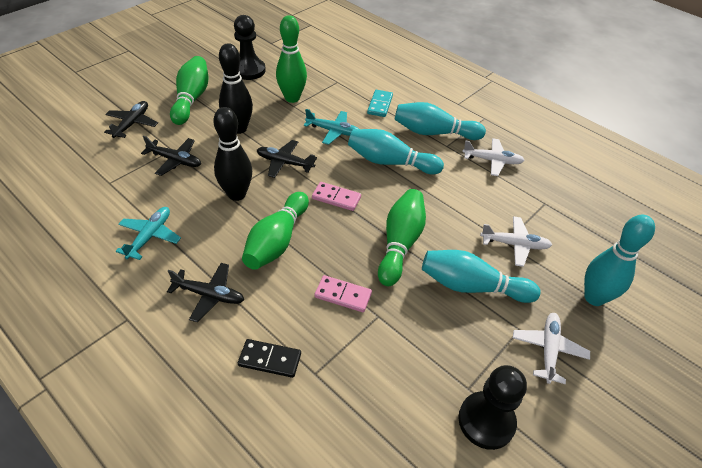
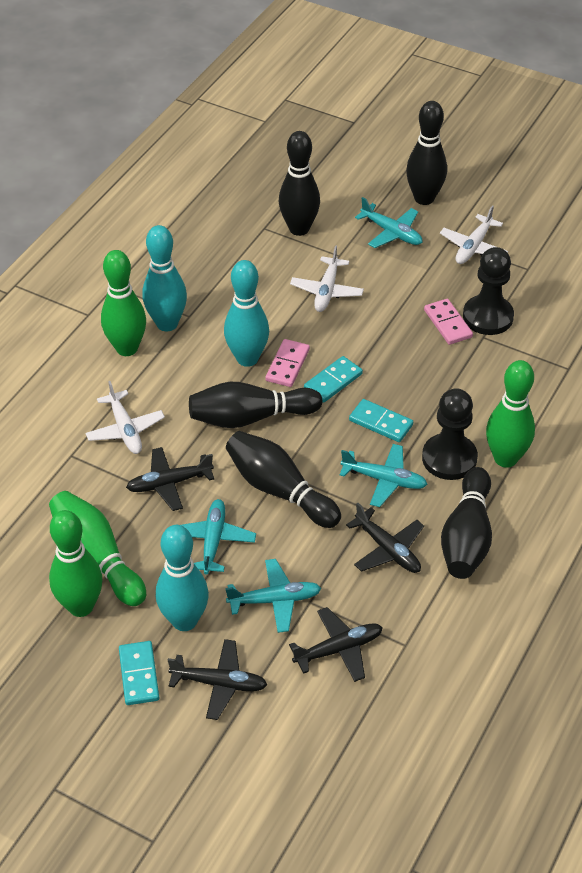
black bowling pin: [213,107,252,201] [219,43,253,134] = 2 -> [189,382,323,428] [226,431,341,528] [279,131,320,236] [406,101,447,205] [441,467,492,579] = 5
black domino: [238,339,301,378] = 1 -> none = 0
turquoise bowling pin: [348,129,444,174] [394,102,486,140] [422,250,541,303] [584,215,655,306] = 4 -> [142,225,187,331] [156,525,209,631] [224,260,269,367] = 3
turquoise domino: [367,90,393,117] = 1 -> [119,641,159,705] [304,356,363,403] [349,399,413,442] = 3
turquoise plane: [116,207,181,260] [304,109,359,145] = 2 -> [181,499,256,575] [225,559,321,633] [339,444,428,507] [355,197,422,248] = 4

